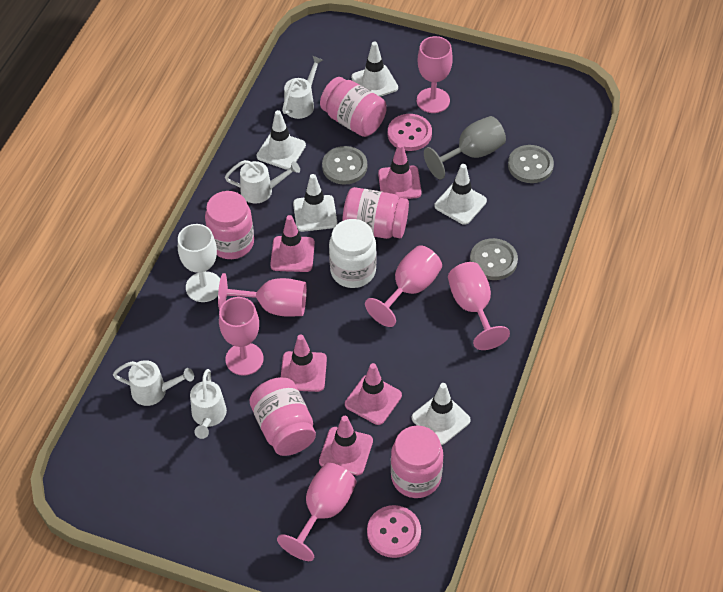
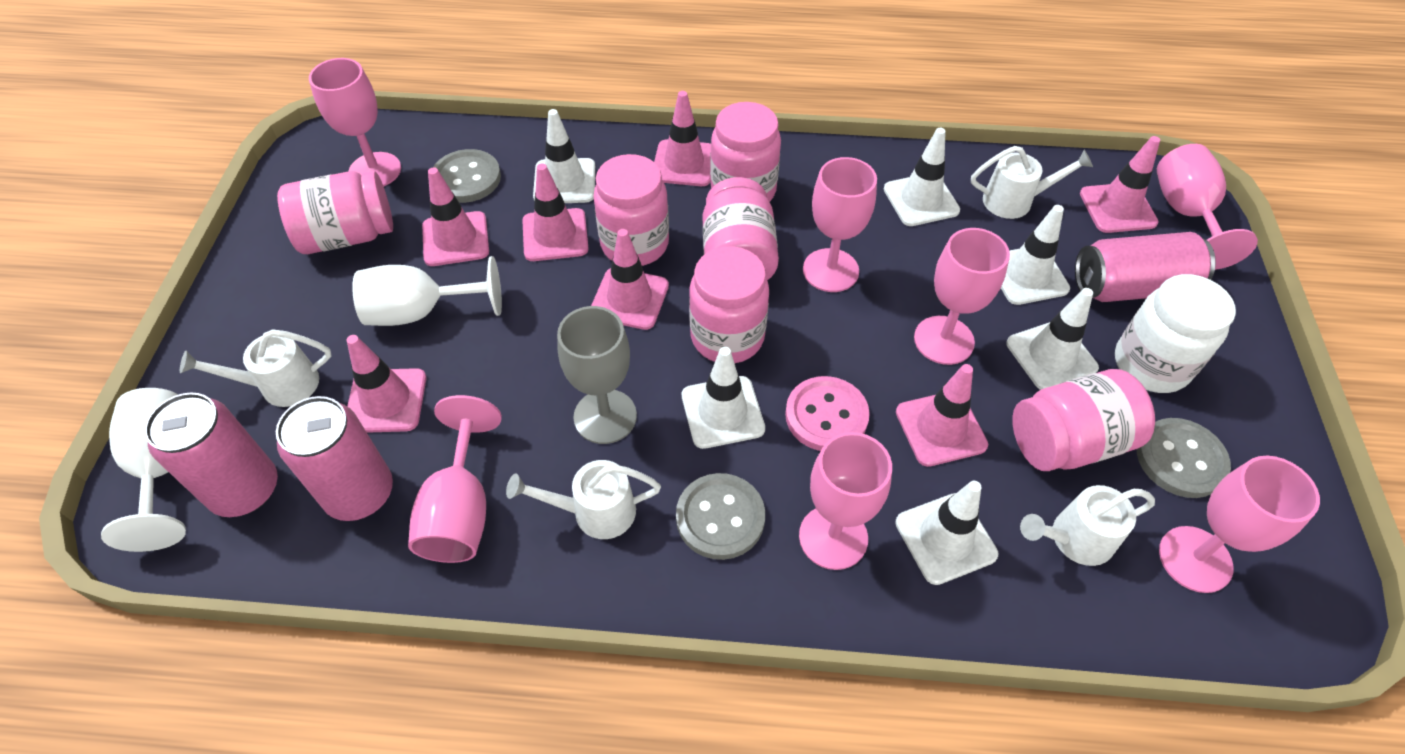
pink button: [367,505,421,558] [388,114,432,151] = 2 -> [785,376,870,451] = 1
pink can: none = 0 -> [144,393,278,517] [276,396,393,521] [1075,232,1216,302] = 3
pink goblet: [218,273,307,317] [219,297,264,376] [277,463,356,561] [365,245,442,327] [417,36,453,113] [448,262,510,350] = 6 -> [309,58,401,187] [408,395,502,563] [799,432,892,570] [803,157,877,292] [914,228,1010,365] [1157,144,1258,270] [1159,456,1320,593] = 7
pink jar: [205,191,254,259] [249,377,316,456] [320,77,387,137] [342,187,409,239] [391,426,443,498] = 5 -> [277,171,393,254] [593,154,669,266] [689,246,769,363] [703,177,779,280] [710,102,781,202] [1012,369,1155,471] = 6
pink traffic cone: [270,215,315,272] [281,335,327,392] [319,416,373,475] [345,363,402,425] [378,143,422,199] = 5 -> [347,335,426,433] [422,167,489,266] [522,163,589,261] [591,229,669,330] [654,91,711,186] [896,364,988,467] [1080,136,1160,233] = 7
white goblet: [178,224,220,302] = 1 -> [101,388,186,552] [352,256,502,326] = 2
white traffic cone: [256,110,306,170] [293,174,337,232] [351,42,398,97] [412,383,471,445] [434,164,487,225] = 5 -> [533,109,595,203] [682,347,765,449] [884,128,960,226] [895,481,998,585] [1001,205,1070,305] [1006,288,1099,390] = 6

